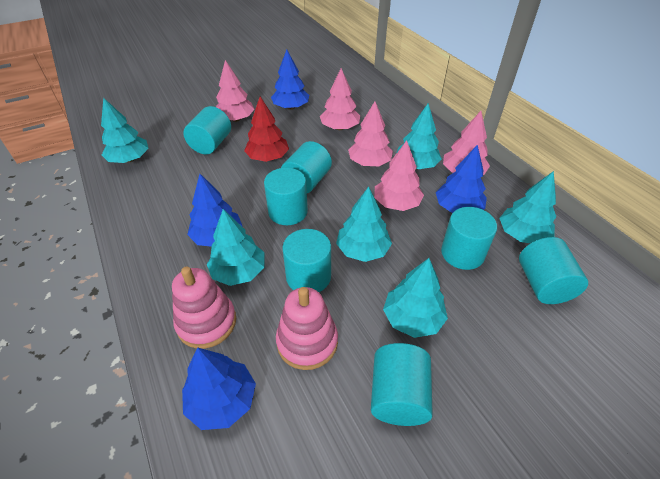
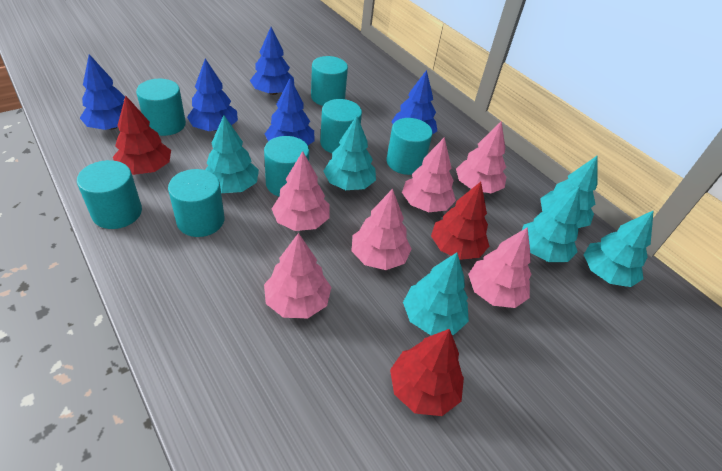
blue tree: [182,347,256,430] [187,174,242,247] [271,50,309,110] [436,145,487,213] = 4 -> [80,54,125,130] [187,58,238,131] [250,27,294,95] [265,78,314,145] [391,70,437,135] = 5
pink stacking toy: [172,266,236,349] [276,287,338,370] = 2 -> none = 0
pink tree: [216,60,255,122] [320,68,360,130] [348,102,393,166] [374,140,424,211] [443,111,490,175] = 5 -> [264,233,331,318] [272,151,329,231] [351,189,412,270] [402,137,456,212] [456,121,506,193] [468,227,532,308] = 6
red tree: [244,97,289,162] = 1 -> [113,95,171,175] [390,329,464,416] [431,182,489,260] = 3

